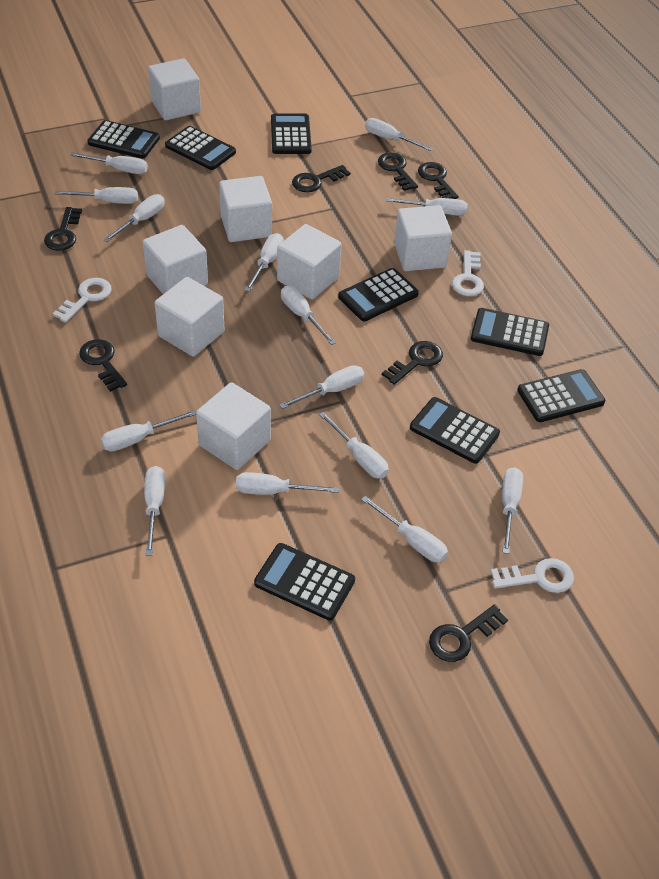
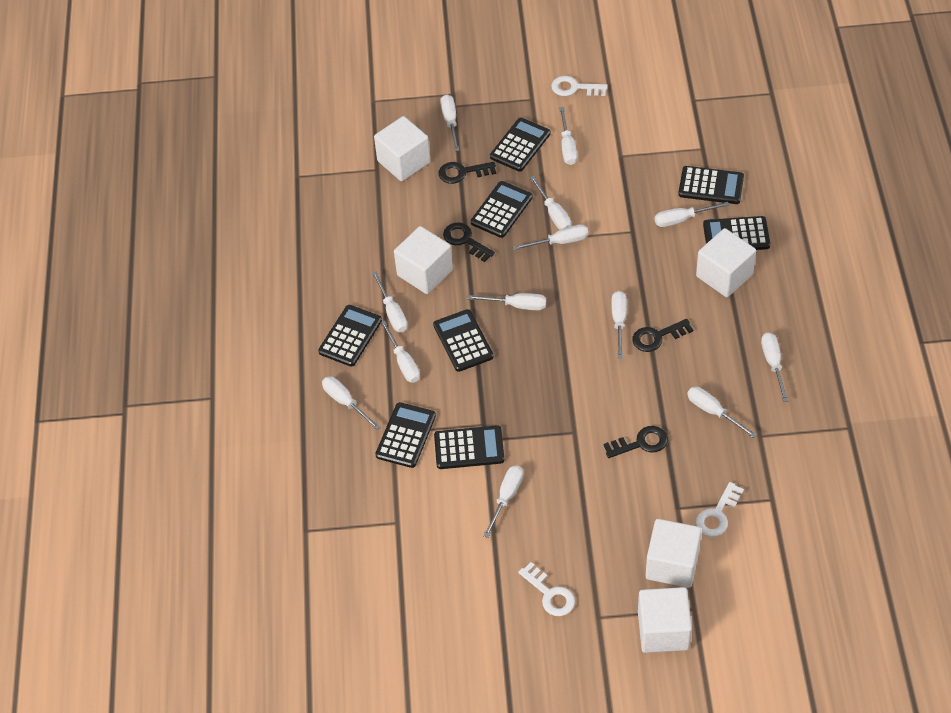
black key: [44,207,82,251] [79,339,127,392] [292,165,350,192] [378,152,418,191] [382,341,443,385] [418,162,459,199] [429,604,508,662] = 7 -> [439,162,496,184] [443,222,495,262] [603,426,668,458] [632,319,693,352] = 4
white cube: [143,225,208,294] [148,58,201,120] [155,277,224,357] [196,382,271,470] [219,176,272,242] [277,224,342,299] [394,205,452,271] = 7 -> [374,116,431,181] [394,226,453,294] [638,587,692,653] [646,519,702,588] [696,228,756,297] = 5
white screwdriver: [55,187,138,204] [70,152,148,174] [101,410,196,451] [104,194,165,242] [144,466,165,556] [236,472,339,495] [245,233,284,292] [279,365,364,409] [281,286,336,345] [319,411,389,479] [361,496,448,562] [365,118,433,151] [386,198,467,215] [502,467,523,554] = 14 -> [322,377,380,430] [372,272,408,332] [380,321,420,383] [440,94,459,151] [467,293,546,310] [483,465,523,538] [513,225,588,250] [530,176,571,230] [559,107,577,165] [611,291,627,359] [655,202,729,227] [687,387,757,438] [761,333,788,402] = 13

